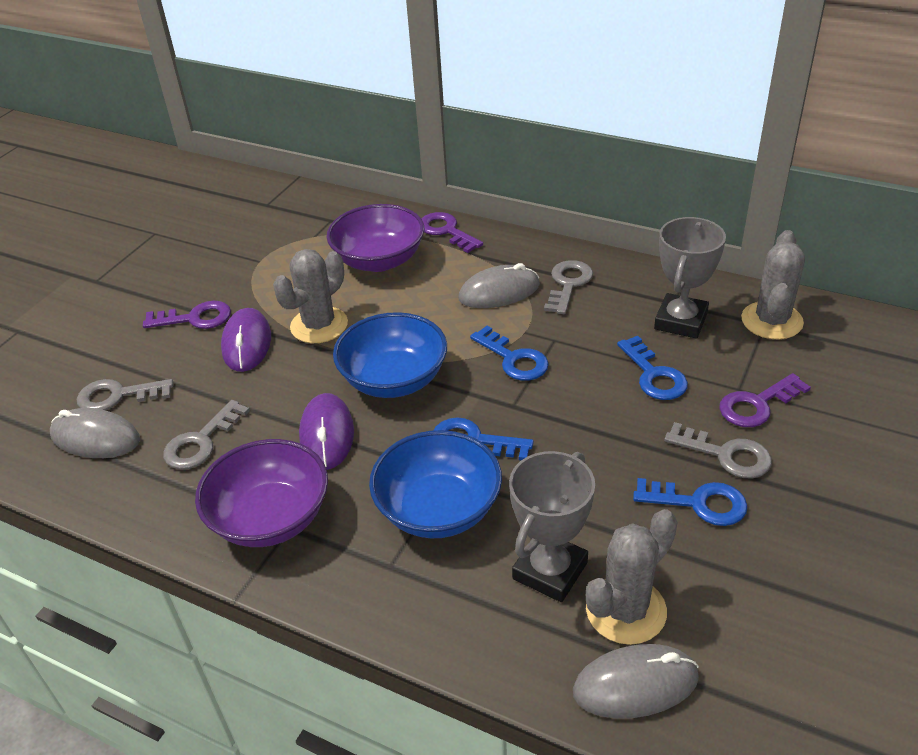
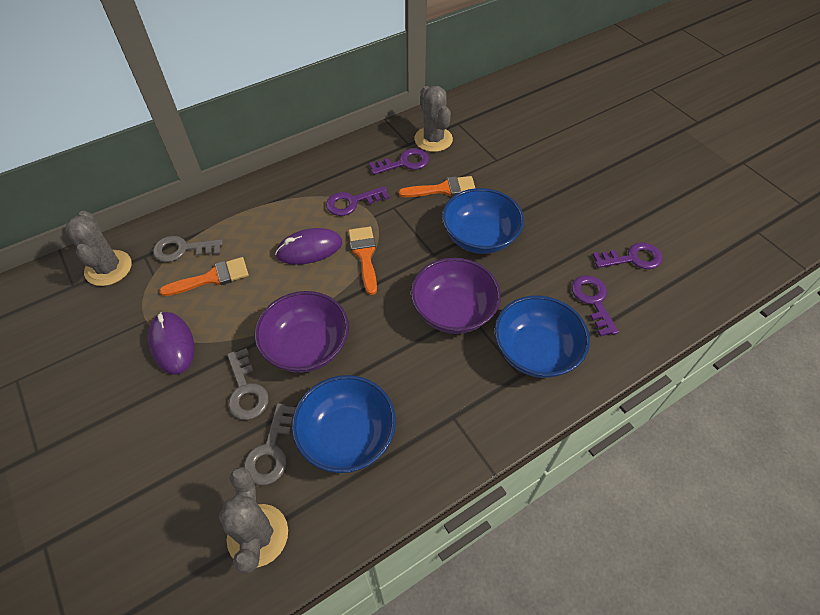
blue bowl: [333,312,447,398] [369,430,502,538] = 2 -> [292,375,396,473] [442,188,524,254] [495,296,590,378] = 3
blue key: [433,418,534,460] [470,326,549,381] [617,336,688,400] [633,478,748,526] = 4 -> none = 0
grey key: [77,379,173,410] [163,400,250,470] [544,260,593,314] [664,422,772,478] = 4 -> [153,236,223,262] [227,348,269,420] [244,403,296,485] = 3
grey mouse: [50,408,140,458] [458,263,540,308] [573,644,699,719] = 3 -> none = 0
grey trophy: [509,451,595,602] [654,217,726,339] = 2 -> none = 0
orange brush: none = 0 -> [159,257,249,296] [348,227,377,295] [399,176,475,197] = 3
purple key: [143,301,231,329] [421,212,483,253] [719,373,811,427] = 3 -> [326,186,390,216] [369,148,429,175] [571,275,619,337] [592,242,662,269] = 4

